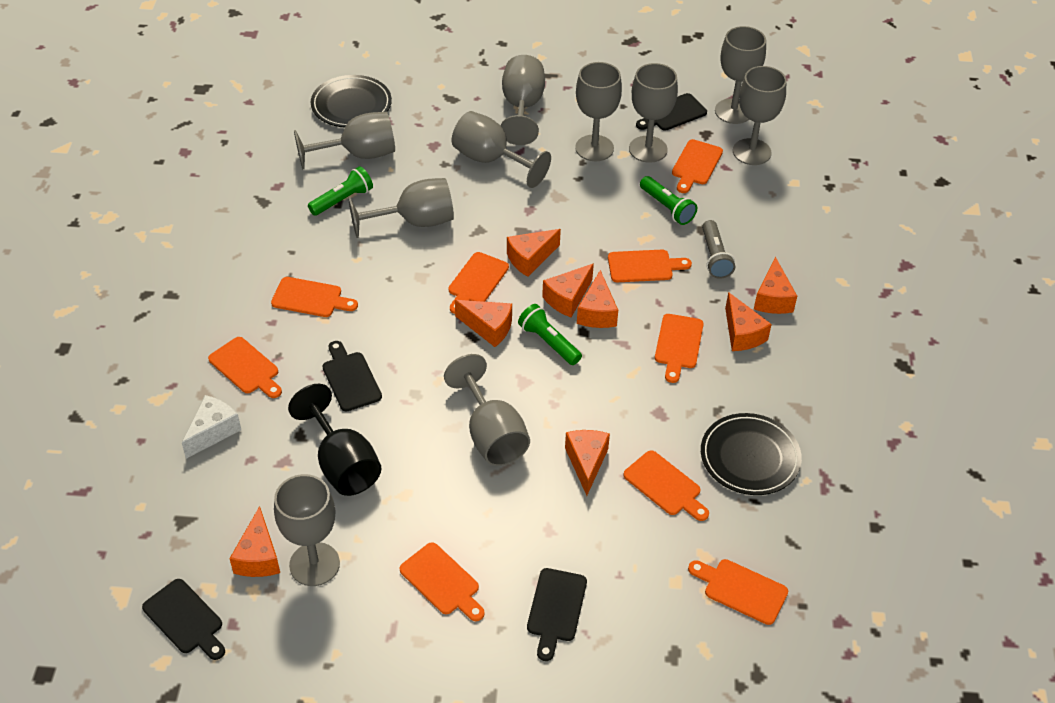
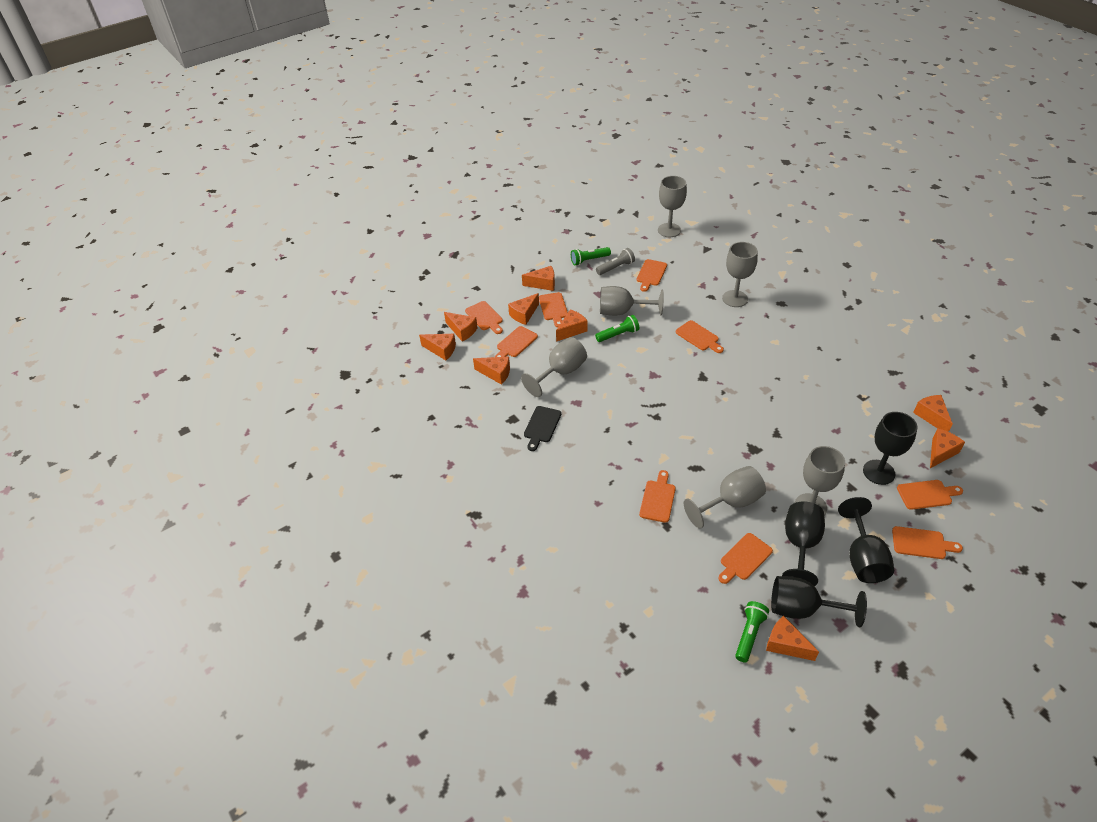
black cutting board: [142,579,225,660] [323,341,382,412] [527,568,587,661] [636,93,707,131] = 4 -> [524,406,561,451] = 1
black goblet: [288,384,382,496] = 1 -> [771,576,867,627] [782,501,825,586] [838,497,894,583] [863,412,918,485] = 4
black plate: [311,75,392,128] [701,413,802,495] = 2 -> none = 0
grey goblet: [274,474,340,586] [294,112,395,169] [348,178,454,238] [444,354,530,466] [452,111,551,188] [501,55,545,145] [575,62,622,161] [629,63,678,163] [715,26,766,124] [733,66,787,165] = 10 -> [521,337,587,397] [600,286,664,316] [658,176,687,237] [684,466,766,529] [722,242,758,307] [795,446,845,516] = 6
orange cheese: [229,506,280,577] [455,300,512,347] [507,229,561,277] [542,264,594,317] [565,430,610,496] [577,270,618,328] [725,292,772,351] [754,257,797,314] = 8 -> [419,334,456,360] [444,312,478,342] [473,356,510,385] [508,293,539,325] [522,266,555,291] [556,309,588,342] [766,616,819,661] [913,395,953,432] [930,429,965,468] = 9
white cheese: [182,395,241,459] = 1 -> none = 0

